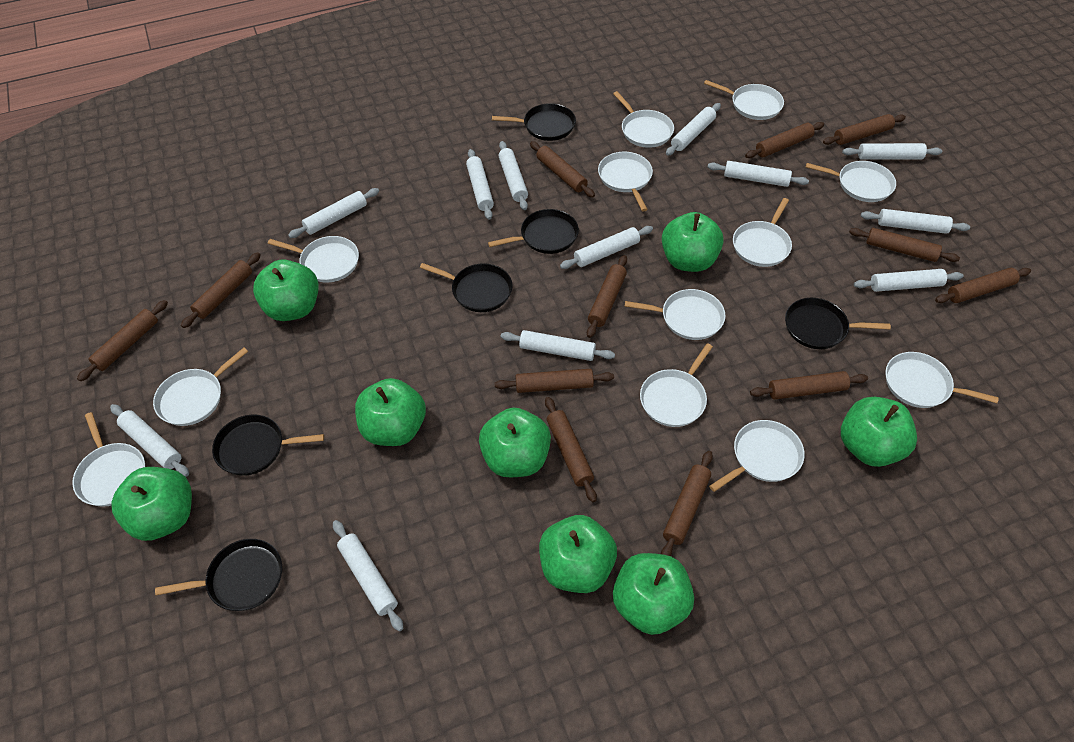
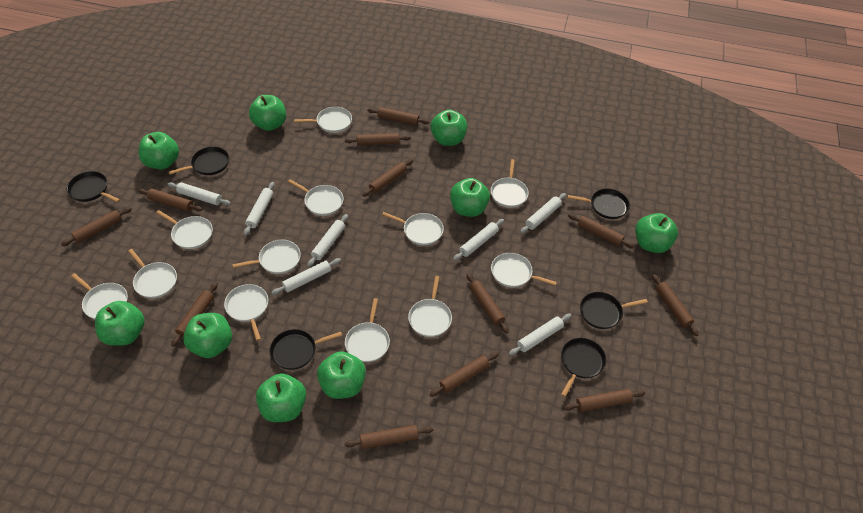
green apple: [111,467,192,541] [253,259,319,321] [355,378,426,446] [479,408,551,477] [539,515,617,593] [613,553,694,635] [662,212,724,272] [841,397,917,467] = 8 -> [95,301,145,346] [138,132,179,169] [183,313,232,358] [249,95,286,131] [256,373,306,422] [317,351,366,399] [431,110,467,146] [450,178,490,217] [636,213,678,253] = 9
white rolling pin: [110,404,189,477] [288,188,379,238] [333,520,403,631] [466,149,494,220] [498,141,528,210] [501,330,615,361] [560,226,653,269] [666,103,721,156] [708,161,809,187] [842,143,942,160] [854,269,963,292] [861,209,970,234] = 12 -> [168,182,231,205] [244,182,275,235] [271,258,341,295] [307,214,348,267] [453,219,504,261] [509,314,572,356] [520,193,566,233] = 7

